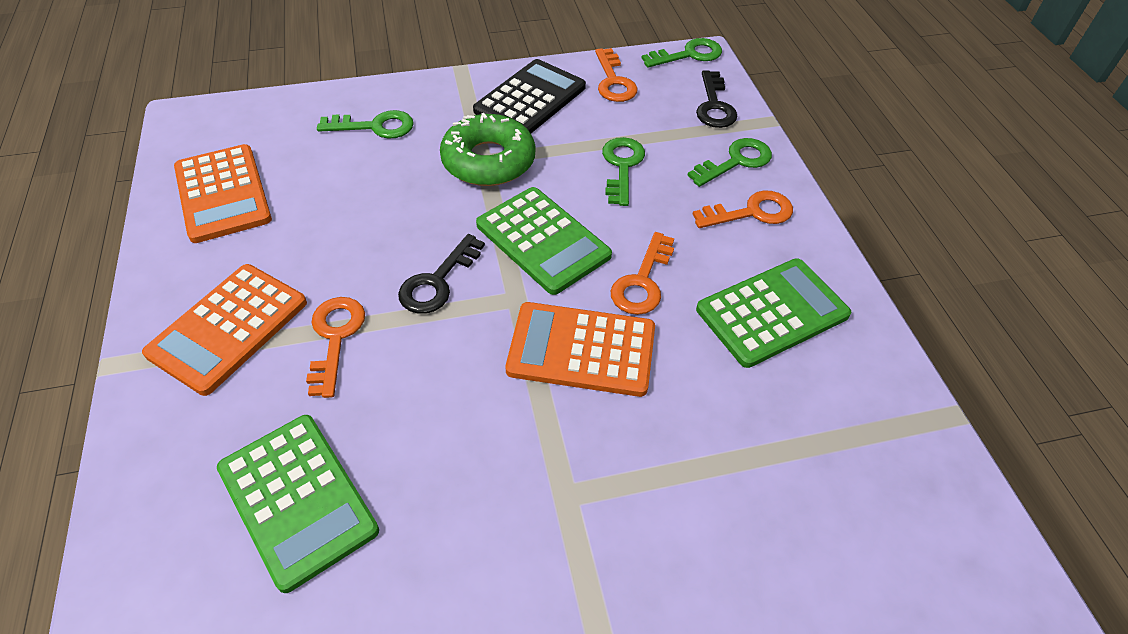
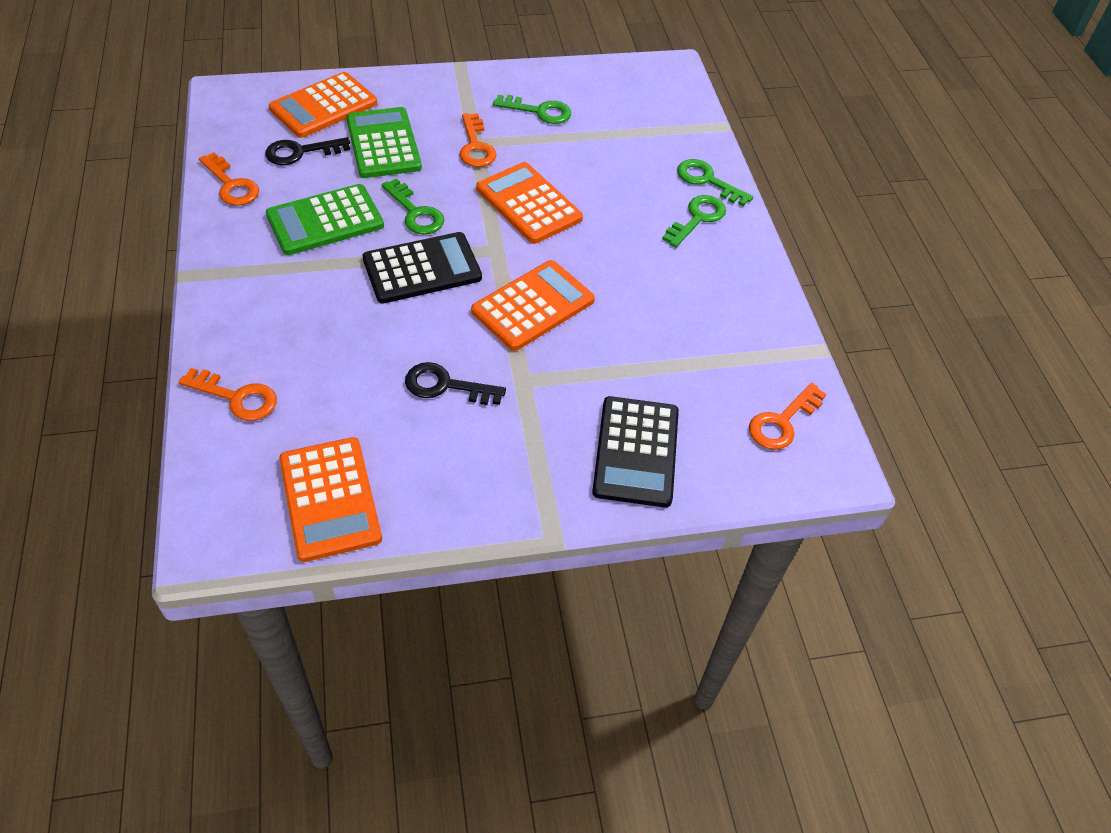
black calculator: [473,59,586,134] = 1 -> [363,232,482,304] [592,396,679,507] = 2
green calculator: [217,415,379,593] [476,187,612,295] [696,258,851,368] = 3 -> [266,184,384,255] [346,107,422,178] = 2
green donut: [440,113,535,186] = 1 -> none = 0
orange calculator: [142,264,307,396] [174,144,272,243] [505,302,655,397] = 3 -> [269,72,377,138] [279,437,382,562] [471,260,595,351] [477,162,583,244] = 4

